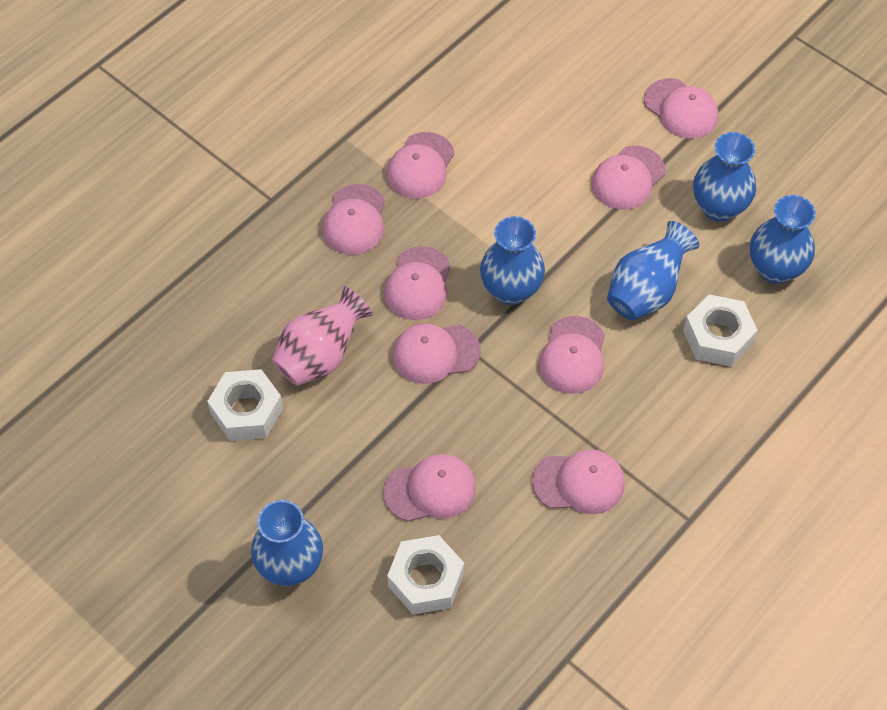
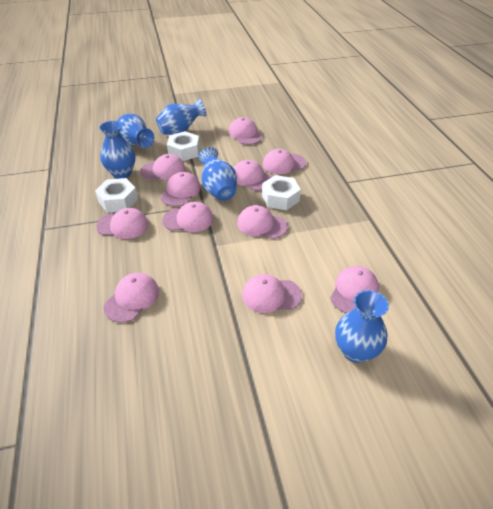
pink cap: [322,184,385,255] [384,246,451,320] [384,454,476,522] [386,132,454,198] [393,323,481,384] [532,450,625,514] [539,316,605,394] [592,146,665,210] [644,78,718,139] = 9 -> [96,208,148,239] [104,273,159,323] [140,154,186,180] [160,172,201,207] [162,202,213,232] [228,117,262,145] [234,160,272,191] [237,205,288,239] [242,274,302,313] [263,149,306,174] [330,266,379,313] = 11
pink vase: [272,286,373,386] = 1 -> none = 0

